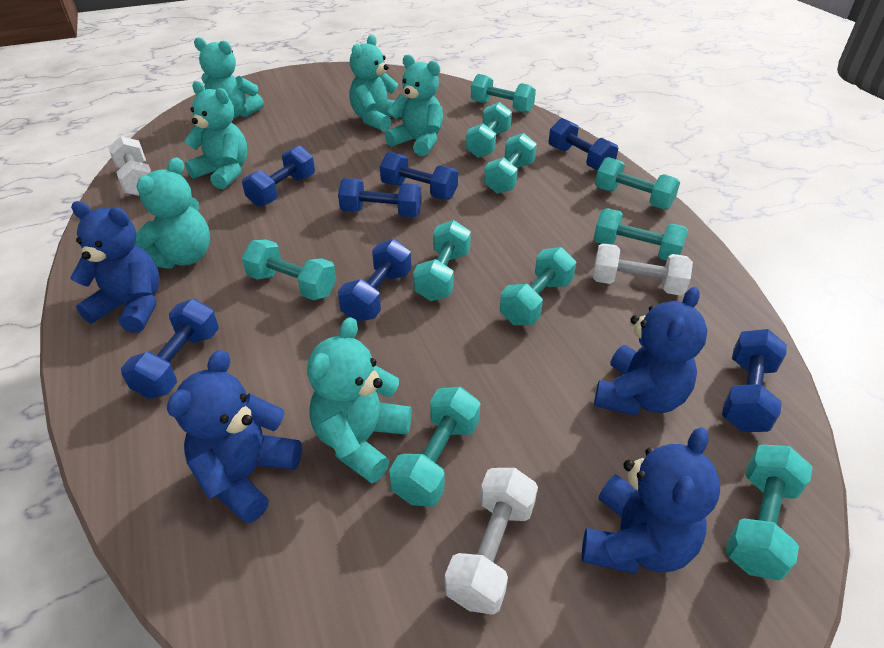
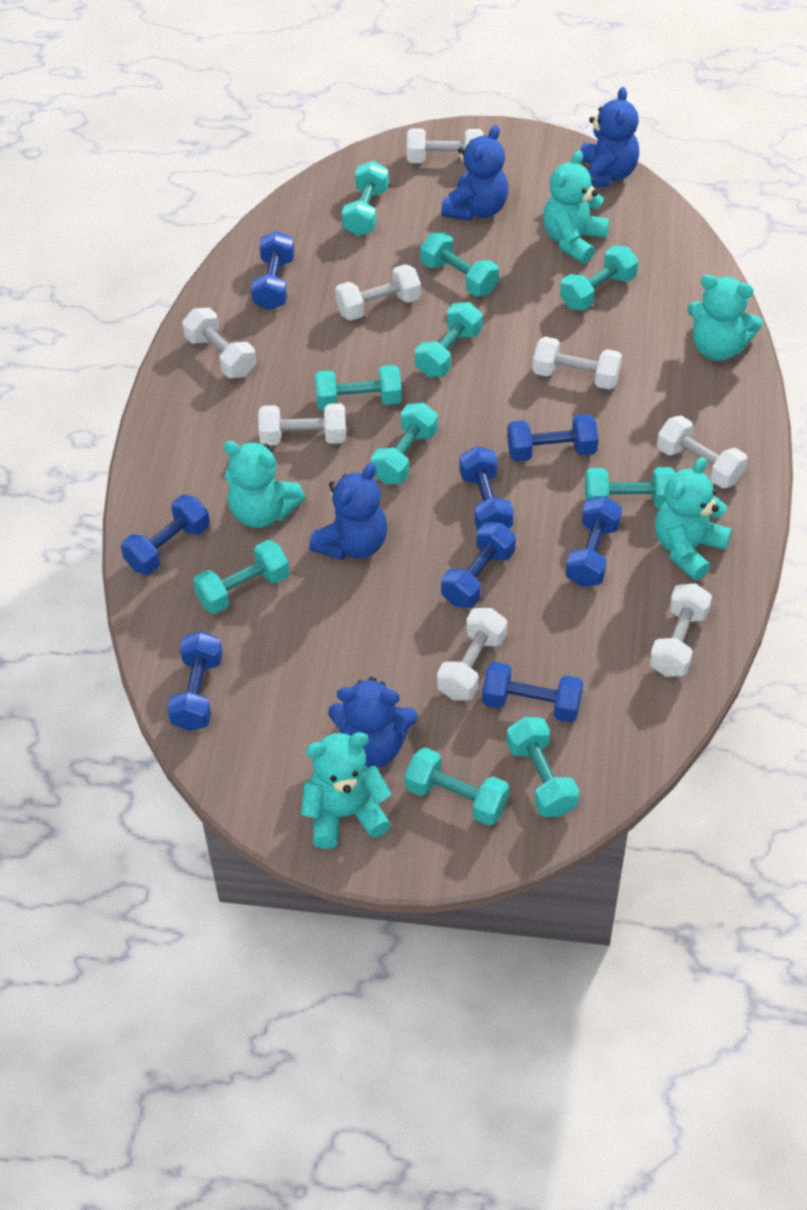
blue dumbbell: [121,299,219,399] [242,145,315,207] [338,178,422,218] [338,239,412,322] [380,152,458,200] [549,118,618,170] [722,329,787,432] = 7 -> [121,495,210,575] [167,631,223,731] [251,231,294,310] [441,522,516,608] [460,446,514,531] [482,662,583,722] [507,414,598,462] [566,496,622,587] = 8
turquoise teddy bear: [135,157,210,269] [184,81,247,189] [194,37,264,119] [307,317,412,483] [349,35,402,132] [385,55,443,156] = 6 -> [223,441,305,528] [301,732,392,849] [543,150,609,264] [655,457,732,580] [687,275,763,361] = 5
white dumbbell: [108,136,151,196] [445,468,538,615] [593,243,693,296] = 3 -> [182,308,256,378] [258,403,346,445] [335,264,421,321] [407,128,483,163] [437,608,507,701] [533,336,622,390] [649,583,712,677] [657,415,748,489] = 8

